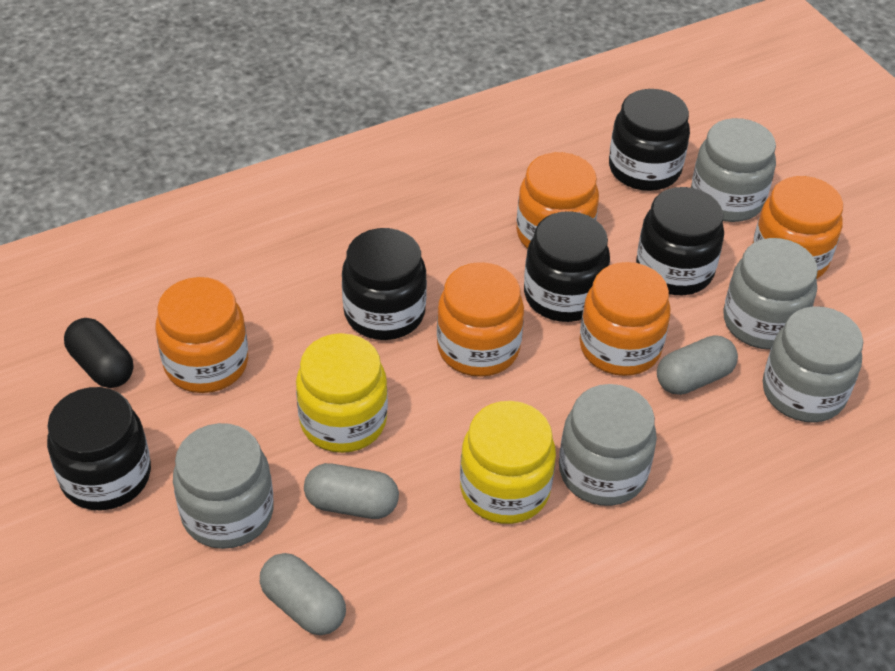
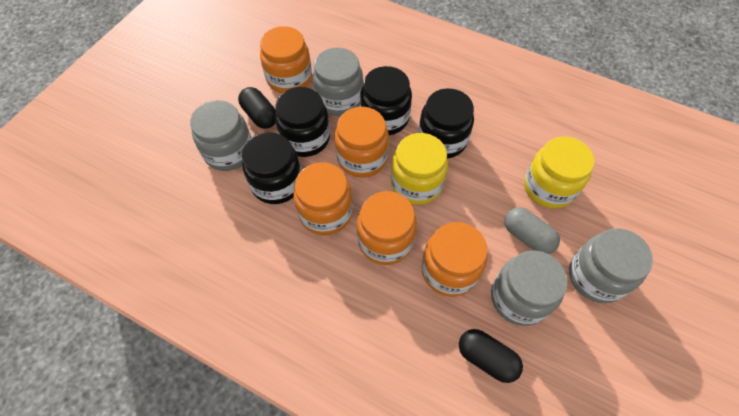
black capsule: [64,318,133,388] = 1 -> [238,87,276,129] [459,329,523,383] = 2
black jar: [47,387,151,510] [342,228,427,340] [524,211,610,322] [609,89,690,191] [636,187,724,295] = 5 -> [242,132,301,204] [275,87,330,157] [360,66,412,135] [418,88,474,159] = 4
grey capsule: [260,553,346,635] [304,463,399,519] [657,336,738,395] = 3 -> [504,207,560,254] = 1
grey jar: [173,423,274,549] [559,384,657,506] [691,118,776,222] [723,238,818,350] [763,306,863,423] = 5 -> [190,100,252,171] [312,48,363,116] [491,250,567,326] [569,228,653,303] = 4

